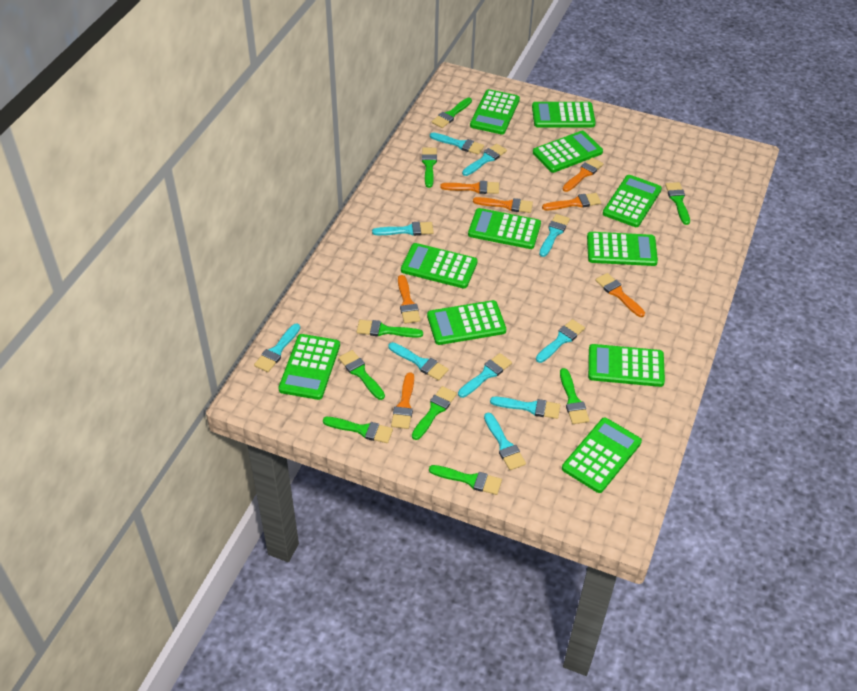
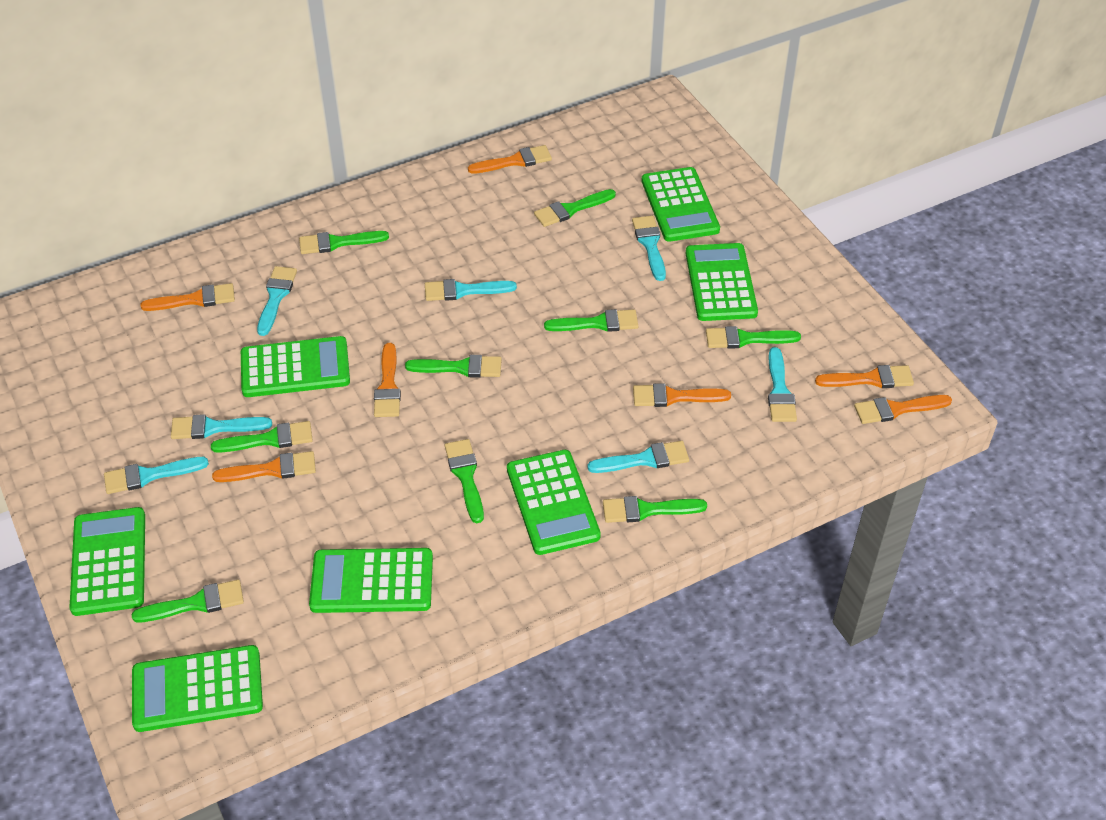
green calculator: [278,334,340,400] [401,243,478,288] [427,300,506,345] [468,208,541,249] [470,89,520,134] [532,102,596,127] [533,131,603,173] [562,417,642,493] [587,232,658,266] [588,344,665,387] [603,175,662,227] = 11 -> [69,507,145,616] [132,645,263,732] [241,336,350,397] [309,548,433,613] [507,450,601,555] [641,167,720,242] [686,243,758,321] = 7
turquoise brush: [254,323,300,372] [372,222,434,236] [389,342,448,381] [430,133,484,155] [458,353,512,398] [462,144,507,176] [484,413,526,470] [490,397,560,419] [536,319,585,363] [539,214,570,257] = 10 -> [104,457,209,494] [171,414,272,439] [257,266,297,336] [425,279,517,301] [587,441,689,473] [632,216,666,281] [768,347,797,422] = 7

